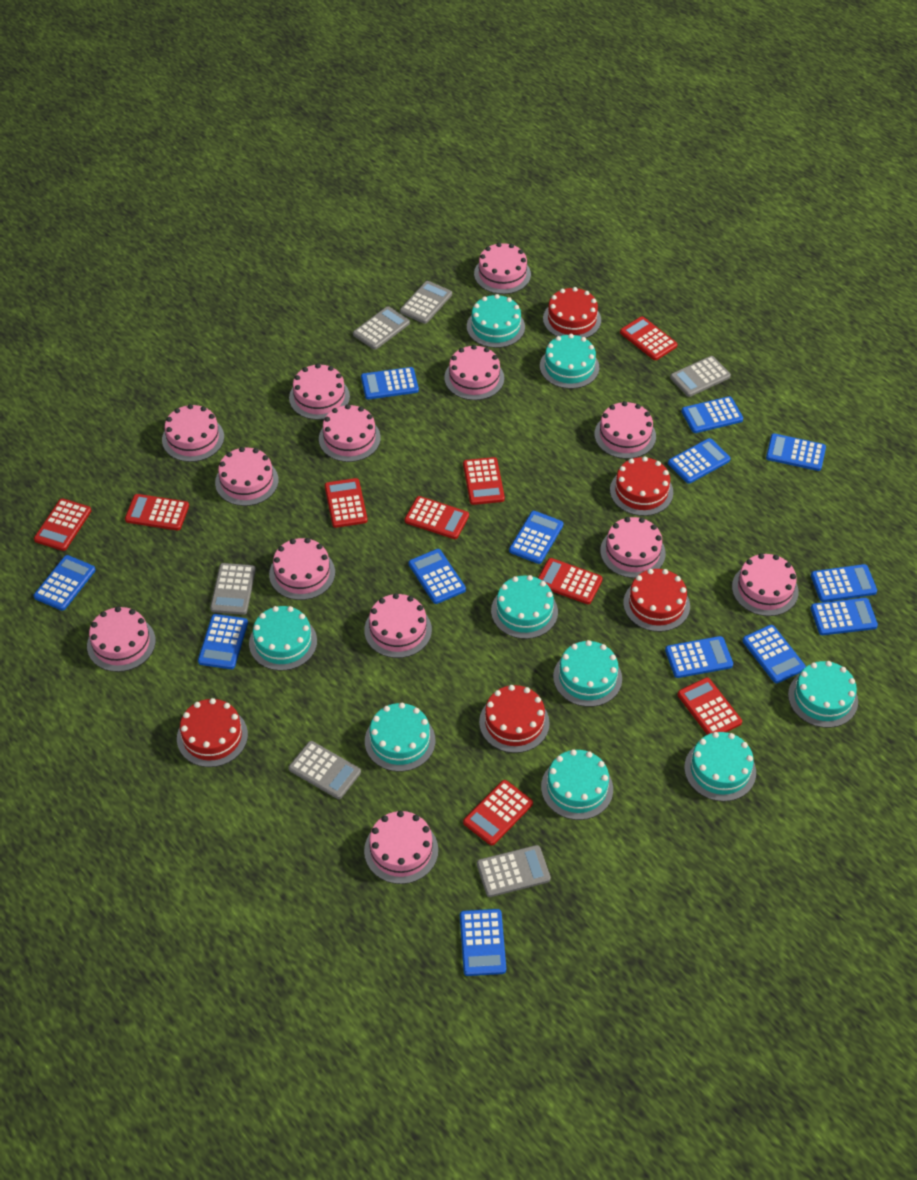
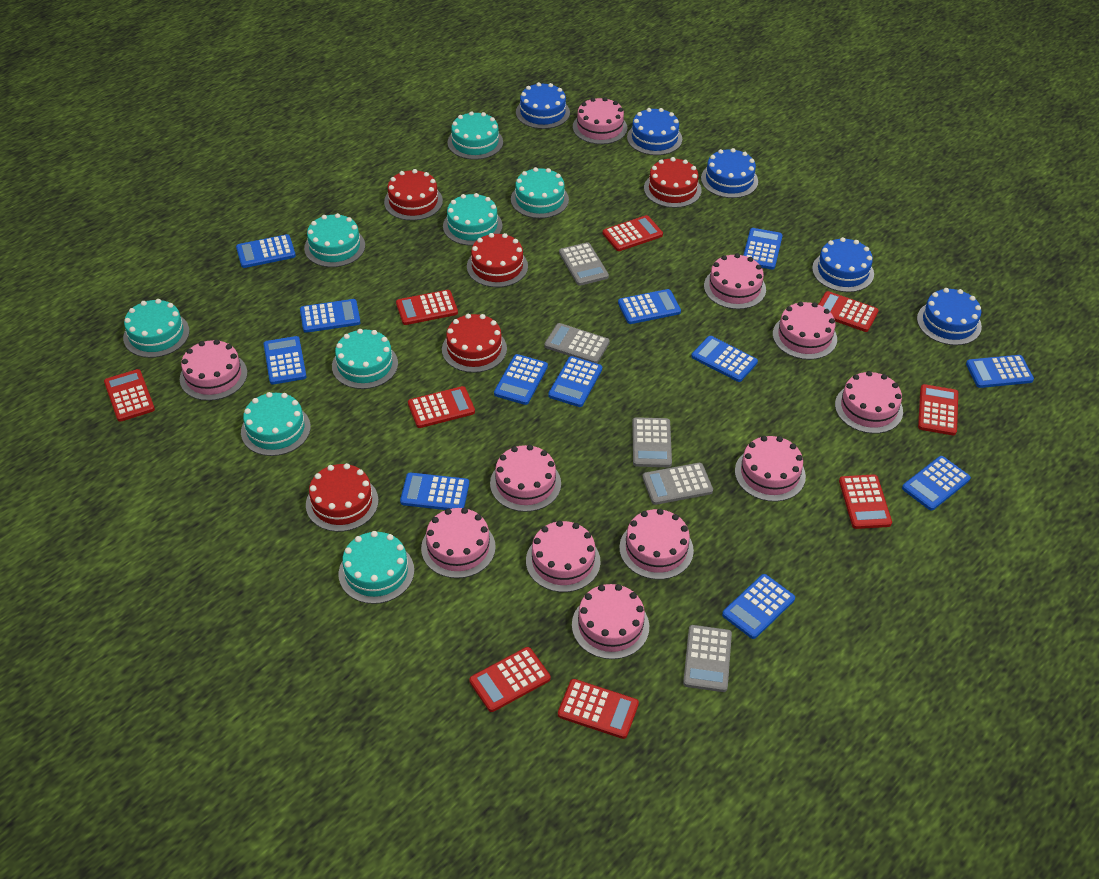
blue cake: none = 0 -> [516,82,570,129] [627,108,682,155] [701,148,758,198] [812,237,874,292] [917,288,982,345] = 5
blue calculator: [34,555,96,611] [198,614,248,669] [361,367,419,399] [409,549,466,604] [460,909,506,976] [509,511,564,564] [665,636,733,678] [668,438,731,484] [681,396,743,433] [742,625,806,683] [766,433,826,471] [811,564,877,602] [811,598,878,635] = 13 -> [236,234,296,268] [263,336,307,385] [300,299,361,333] [400,473,469,510] [494,354,548,405] [548,356,602,407] [618,289,681,324] [691,336,758,382] [722,574,795,639] [743,228,783,270] [902,456,971,511] [966,355,1034,388] = 12
grey calculator: [210,563,256,615] [289,741,361,799] [353,306,410,350] [400,281,452,324] [477,845,551,897] [670,356,731,397] = 6 -> [544,323,610,364] [559,242,609,286] [632,417,672,467] [642,463,713,505] [683,625,732,692] = 5
pink cake: [87,606,156,672] [162,404,224,462] [215,447,279,506] [269,538,335,600] [289,364,350,420] [319,404,381,462] [364,593,432,658] [364,811,438,884] [444,345,504,400] [474,243,531,294] [594,401,656,459] [600,517,666,578] [732,553,799,616] = 13 -> [180,339,247,401] [421,508,496,578] [490,445,561,512] [526,520,601,592] [572,584,649,659] [573,97,627,144] [619,509,694,580] [704,253,766,309] [735,436,806,502] [773,301,837,360] [835,371,903,434] = 11
turquoise cake: [249,606,317,671] [365,703,435,772] [467,294,525,348] [491,575,558,639] [540,334,599,389] [541,749,613,820] [553,640,622,707] [684,732,756,802] [788,661,858,728] = 9 -> [123,299,190,358] [241,392,311,456] [304,213,365,267] [332,329,398,389] [339,531,414,604] [443,193,502,246] [447,111,503,160] [511,167,569,218] = 8

